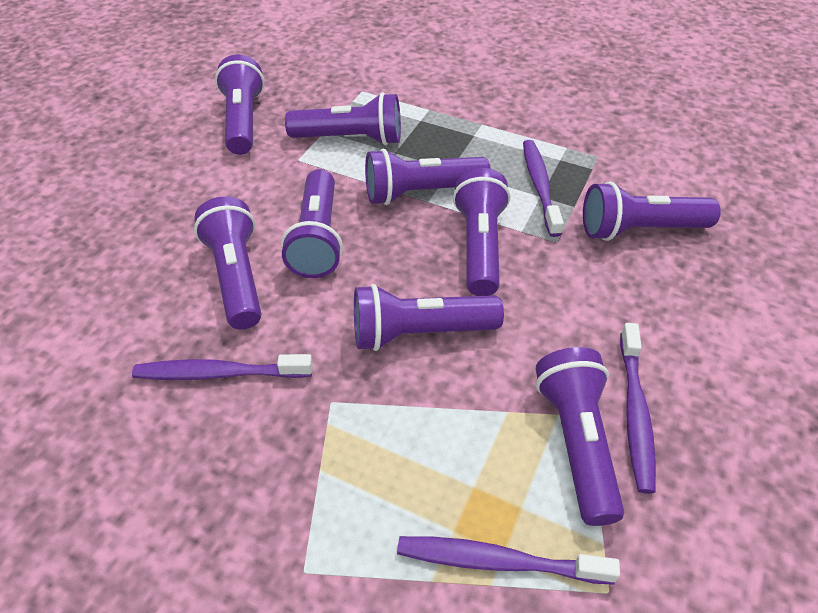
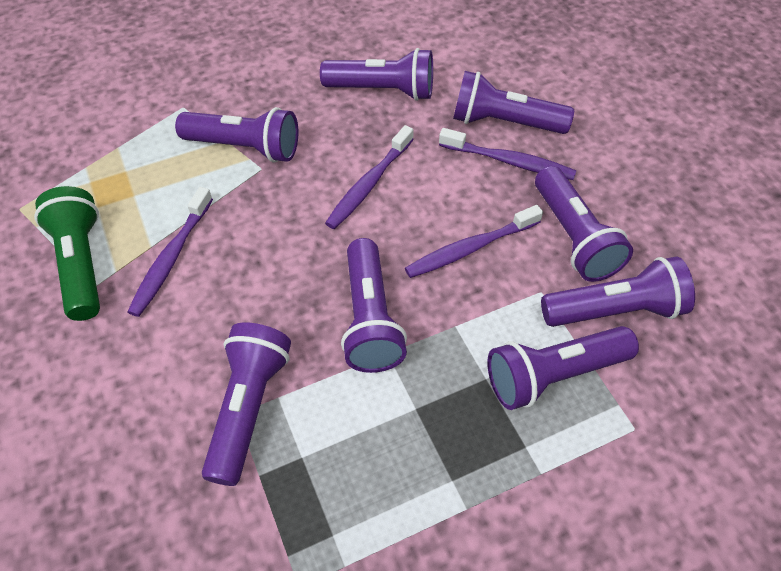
green flashlight: none = 0 -> [34,186,100,321] = 1
purple flashlight: [194,196,261,329] [215,55,265,155] [281,169,343,278] [285,93,401,145] [354,284,504,351] [365,149,491,205] [453,168,510,296] [536,347,624,526] [583,182,721,241] = 9 -> [175,107,298,162] [202,322,291,486] [320,48,433,101] [341,238,407,373] [453,71,574,134] [487,326,639,410] [535,166,633,282] [541,256,695,327] = 8

